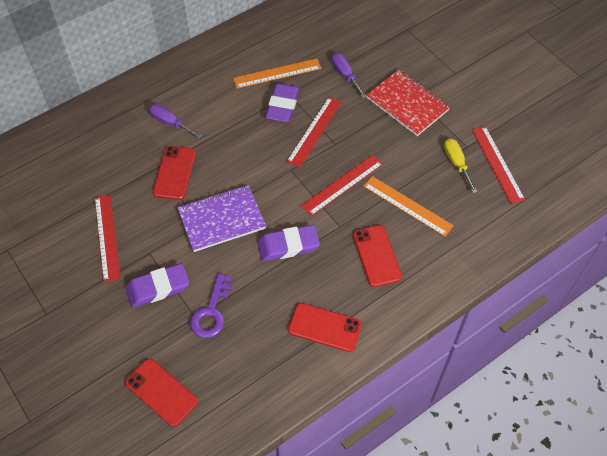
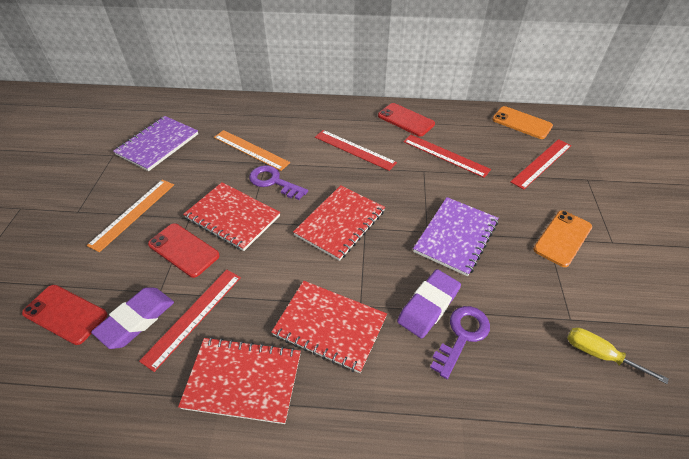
orange phone: none = 0 -> [492,106,553,139] [533,210,592,267] = 2
purple eraser: [126,263,189,308] [257,225,320,261] [265,83,300,122] = 3 -> [91,288,174,349] [397,269,461,339] = 2
purple key: [190,273,233,338] = 1 -> [249,165,308,200] [430,306,490,379] = 2
purple notebook: [178,185,266,252] = 1 -> [113,116,198,171] [413,197,499,276] = 2
purple screwdriver: [149,104,202,139] [332,53,367,98] = 2 -> none = 0
red notebook: [367,70,450,136] = 1 -> [178,337,301,424] [183,182,280,251] [271,281,387,373] [293,185,385,261] = 4
red phone: [125,358,198,427] [153,146,196,200] [288,303,362,352] [353,225,402,287] = 4 -> [22,285,107,345] [148,223,220,278] [378,103,435,137] = 3

